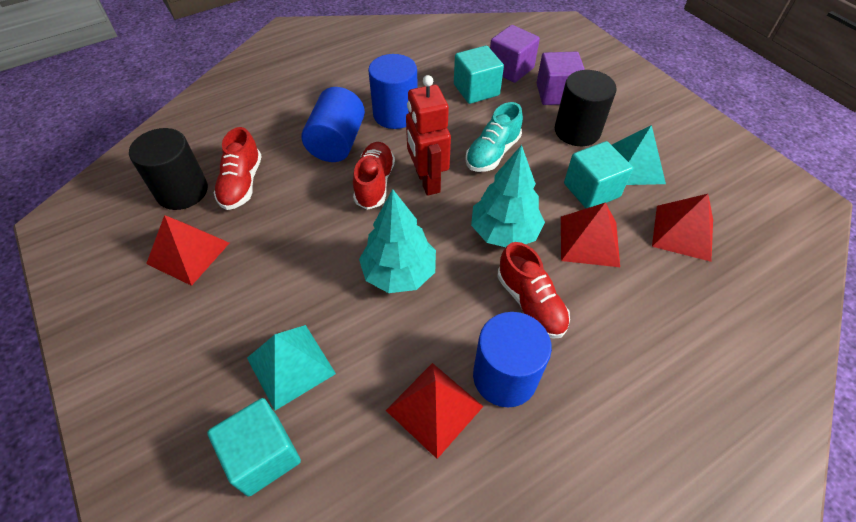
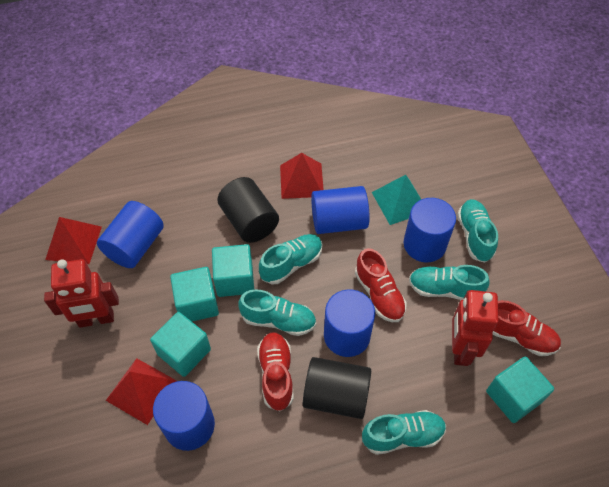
blue cylinder: [301,87,365,162] [368,54,418,129] [473,312,552,407] = 3 -> [97,201,164,268] [153,381,215,451] [311,186,370,234] [324,290,375,357] [403,198,456,262] = 5
purple cube: [490,25,540,83] [537,52,585,105] = 2 -> none = 0
red pyramid: [146,215,229,286] [386,363,484,459] [561,202,620,267] [652,194,713,262] = 4 -> [45,217,102,264] [106,358,177,425] [280,153,324,199] = 3
red robot: [406,75,451,196] = 1 -> [44,259,119,328] [452,290,499,366] = 2
turquoise cube: [207,398,301,497] [454,45,504,104] [564,141,633,208] = 3 -> [150,312,211,377] [170,267,219,321] [212,244,254,297] [486,356,554,423] = 4
turquoise pyramid: [247,325,336,411] [612,125,666,185] = 2 -> [372,175,422,225] = 1
turquoise shoe: [465,102,523,172] = 1 -> [238,289,316,336] [259,234,323,284] [362,410,446,455] [409,265,490,300] [457,199,498,263] = 5
turquoise tree: [359,189,436,293] [471,145,545,247] = 2 -> none = 0

